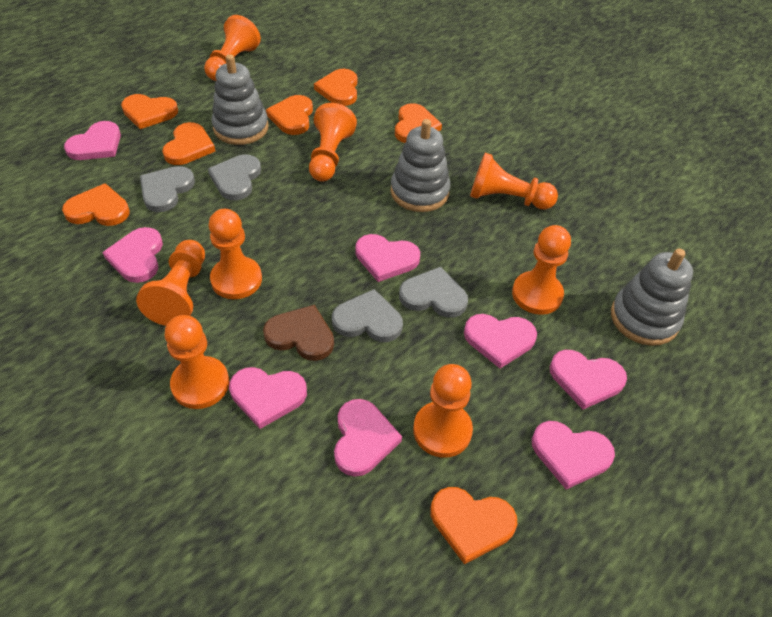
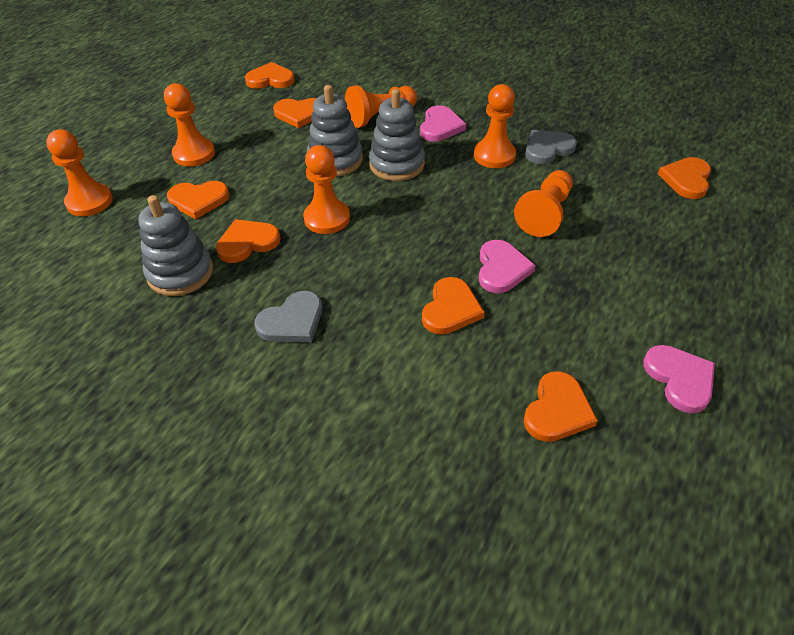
brown heart: [263,305,334,361] = 1 -> none = 0
grey heart: [140,166,195,212] [208,154,261,200] [332,289,403,342] [399,267,468,318] = 4 -> [255,291,322,342] [525,130,577,164] = 2
orange pawn: [136,240,205,326] [165,315,229,409] [204,15,261,81] [209,209,262,299] [309,103,357,182] [413,364,473,458] [470,153,558,209] [512,225,571,315] = 8 -> [46,130,113,216] [164,83,215,166] [303,145,350,234] [345,85,417,128] [474,84,516,168] [514,170,573,237] = 6
pink heart: [64,121,121,160] [102,227,163,283] [229,367,307,429] [334,399,402,477] [355,234,420,282] [464,314,537,369] [532,421,615,489] [550,350,627,409] = 8 -> [420,105,466,142] [479,240,536,293] [643,345,715,413] = 3

